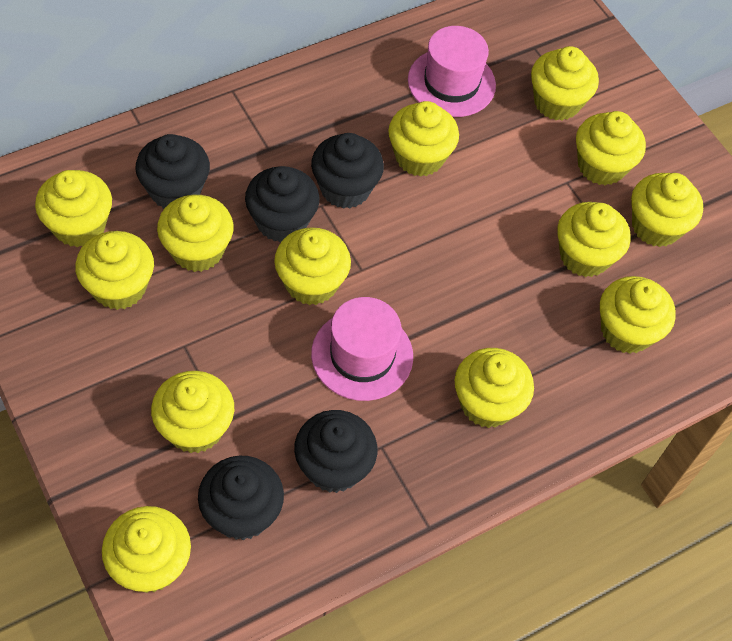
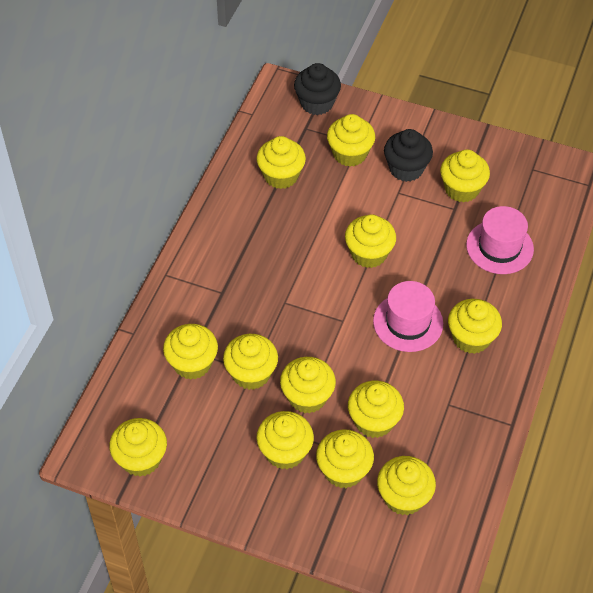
black cupcake: [135,134,210,209] [198,456,284,540] [245,166,319,243] [294,410,377,493] [311,133,384,209] = 5 -> [294,63,341,115] [384,129,433,182] = 2

